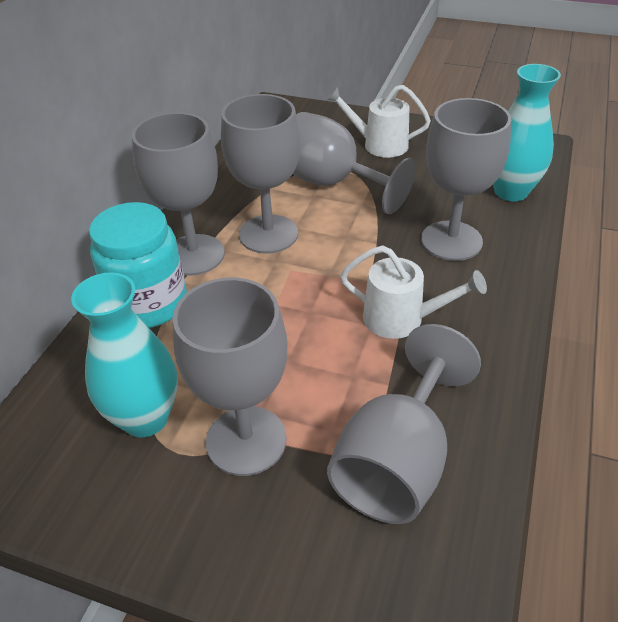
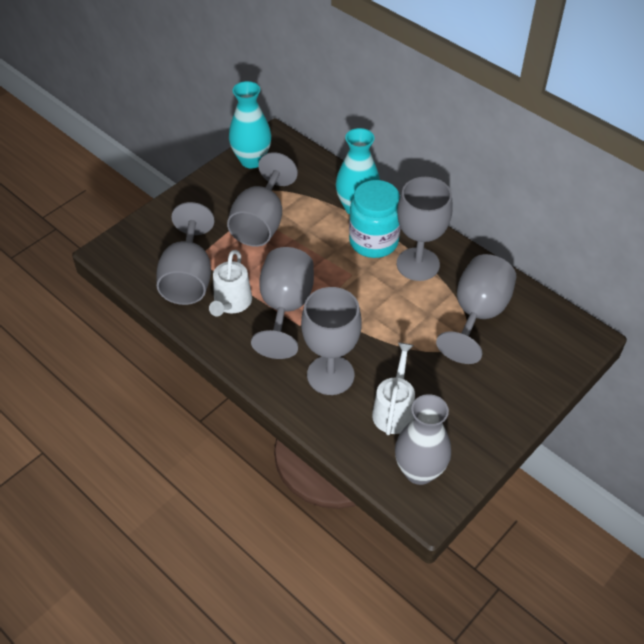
grey vase: none = 0 -> [395,394,451,485] = 1

